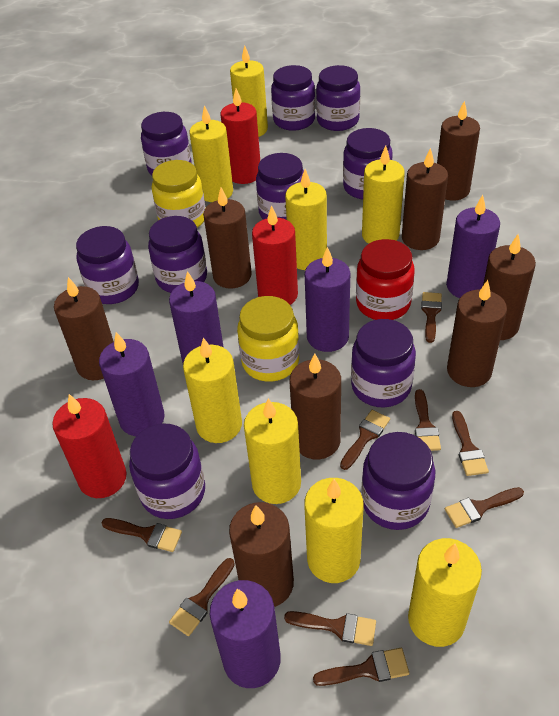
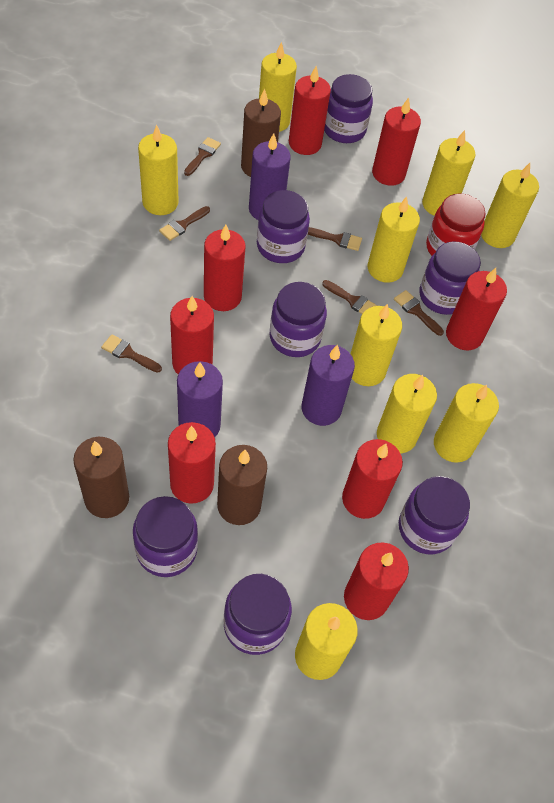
brown brush: [101,518,182,552] [169,558,235,636] [284,611,376,646] [313,648,409,686] [340,410,390,470] [415,389,441,451] [421,292,442,343] [445,487,524,528] [452,411,489,476] = 9 -> [101,334,162,373] [159,206,210,241] [184,137,221,176] [308,227,362,251] [322,280,377,314] [394,290,444,336] = 6
brown candle: [54,277,114,380] [203,187,252,288] [229,502,294,607] [289,353,341,460] [402,148,448,250] [437,101,480,200] [447,280,507,387] [483,234,536,340] = 8 -> [73,437,129,518] [217,445,267,525] [241,89,281,177] = 3
purple candle: [99,332,165,436] [169,271,224,363] [210,580,281,688] [305,247,350,352] [446,195,500,298] = 5 -> [177,361,223,437] [249,133,291,220] [301,345,355,426] = 3
purple jar: [76,226,139,304] [129,424,205,519] [141,112,192,176] [148,216,207,293] [256,153,304,220] [271,65,315,131] [316,65,360,131] [343,128,393,199] [351,319,416,407] [361,432,435,530] = 10 -> [133,496,198,577] [224,574,292,655] [257,190,310,263] [269,282,327,357] [324,74,373,143] [399,476,470,554] [420,241,481,315] = 7
red candle: [52,394,127,498] [220,89,260,184] [252,205,298,305] = 3 -> [168,422,216,504] [170,296,214,374] [204,225,246,311] [289,66,331,155] [342,439,403,519] [344,542,409,620] [372,97,421,186] [446,268,507,351] = 8
yellow candle: [183,337,242,443] [190,105,233,202] [230,45,268,137] [244,398,301,504] [285,169,327,270] [304,478,364,583] [362,146,405,244] [408,538,482,647] = 8 -> [138,125,179,215] [259,42,297,132] [295,603,358,680] [351,304,402,386] [368,196,420,283] [377,374,437,453] [422,130,475,216] [434,383,499,463] [481,163,539,248] = 9
yellow jar: [152,160,205,228] [237,296,299,382] = 2 -> none = 0

